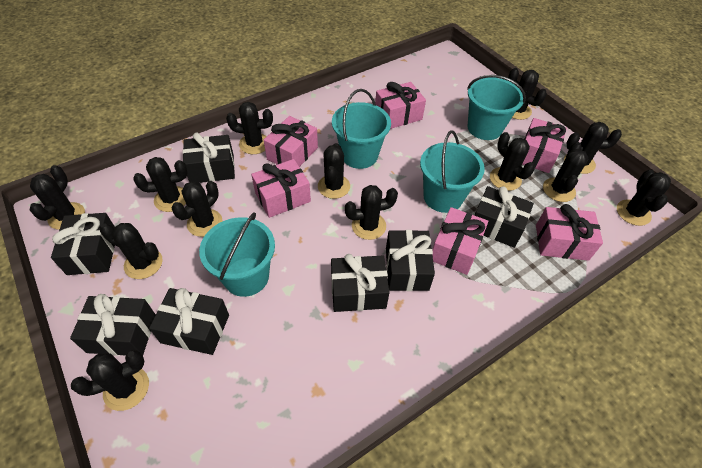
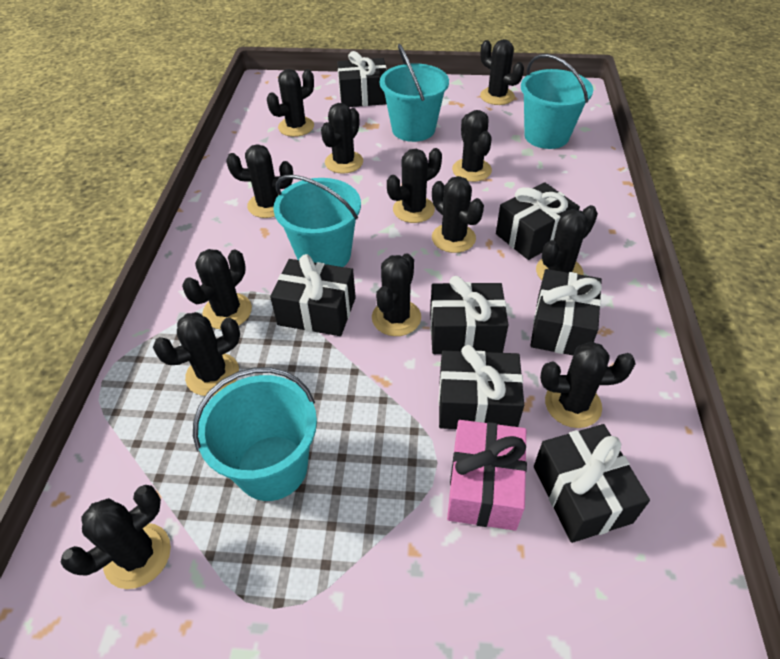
pink gift: [251,159,311,218] [264,116,318,167] [375,82,426,129] [432,207,488,275] [522,118,567,173] [536,204,603,261] = 6 -> [447,420,527,531] = 1

